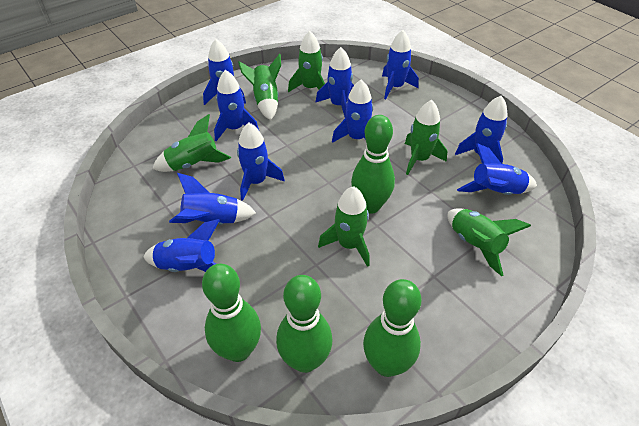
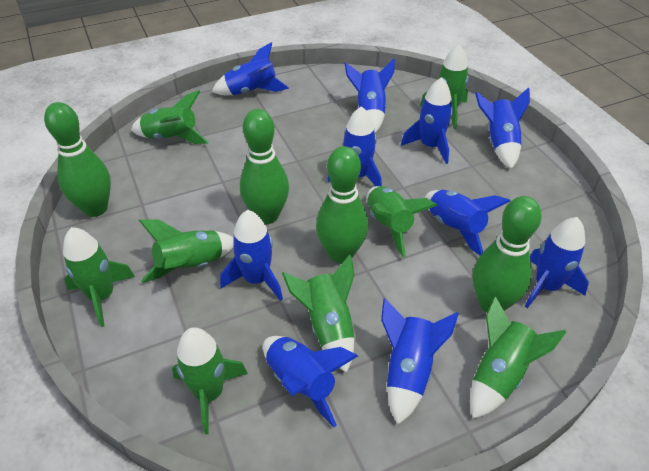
green rocket: [152,114,231,172] [238,54,281,120] [288,31,325,92] [318,186,369,267] [405,100,447,175] [448,208,531,276] = 6 -> [63,227,135,327] [131,90,209,144] [139,219,234,283] [172,327,248,434] [282,254,355,373] [367,186,437,258] [420,44,469,129] [470,296,566,419] = 8

